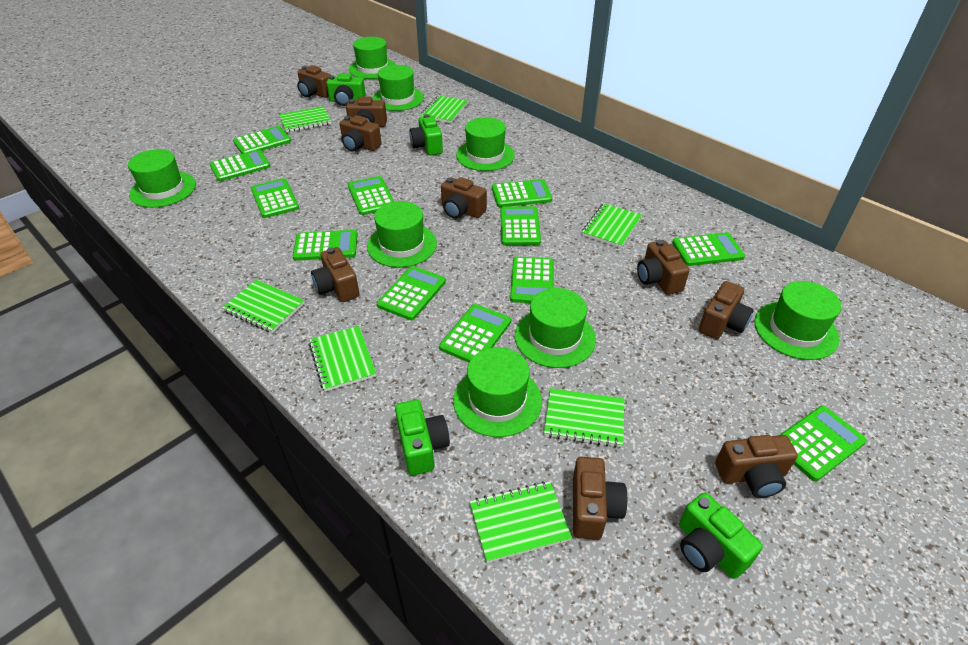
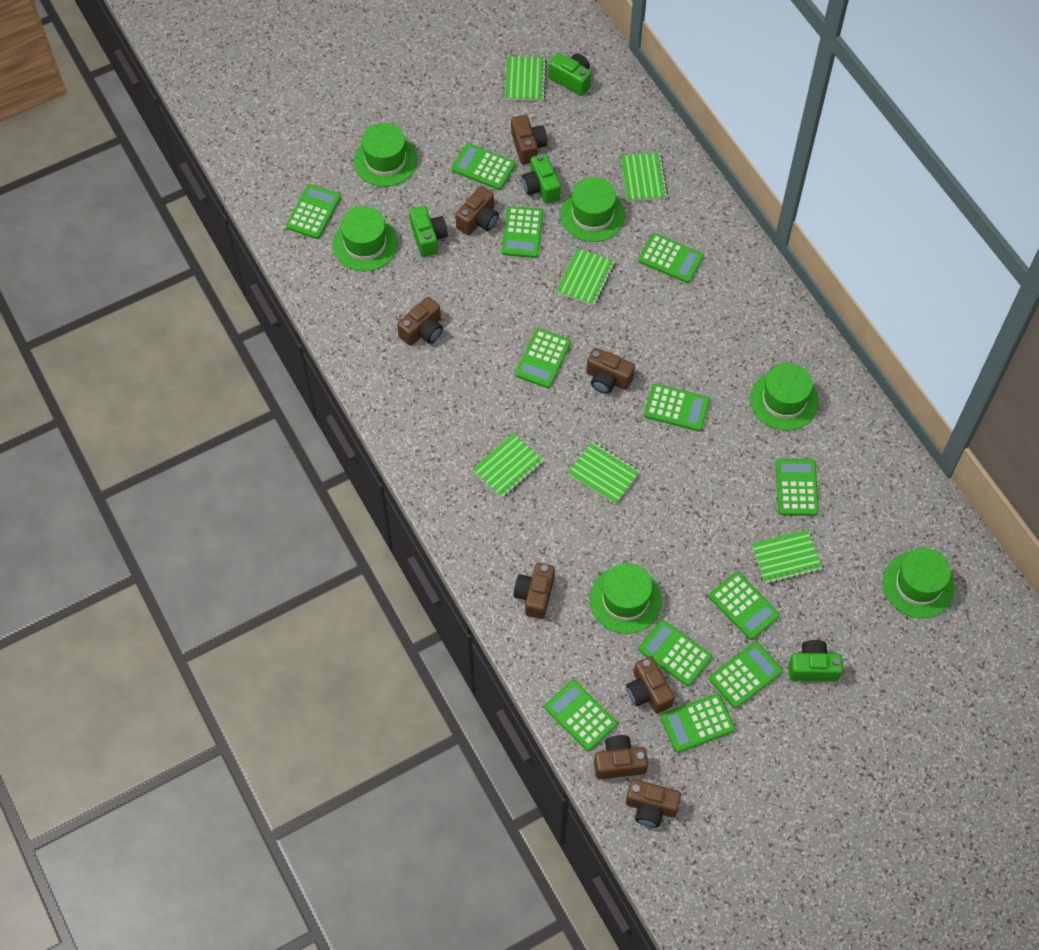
brown camera: [297,65,331,98] [311,247,360,302] [340,115,382,152] [346,96,387,127] [441,177,487,219] [573,457,627,540] [637,240,690,295] [699,281,754,339] [715,435,798,498] = 9 -> [397,297,443,346] [455,186,499,235] [511,115,548,165] [514,563,555,619] [586,348,635,394] [594,735,648,779] [626,656,675,714] [626,779,681,828] = 8
green hat: [128,149,196,208] [349,37,396,79] [367,201,437,267] [372,65,424,111] [453,347,542,437] [456,117,515,171] [515,288,596,368] [754,281,841,360] = 8 -> [333,206,398,272] [354,123,417,187] [560,177,625,242] [590,563,662,634] [750,363,819,431] [883,548,955,618] = 6
green notebook: [222,280,305,333] [279,106,331,132] [309,326,377,392] [420,95,468,123] [470,481,572,563] [544,388,624,448] [582,203,642,248] = 7 -> [472,433,544,498] [505,57,547,101] [556,248,615,306] [568,442,640,504] [621,153,668,201] [752,530,823,584] = 6

